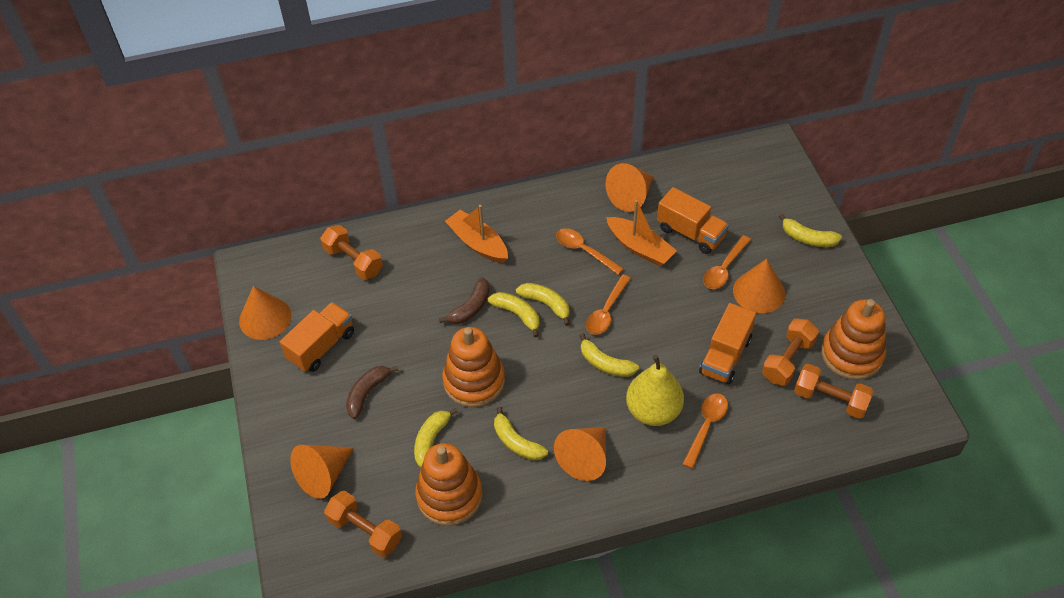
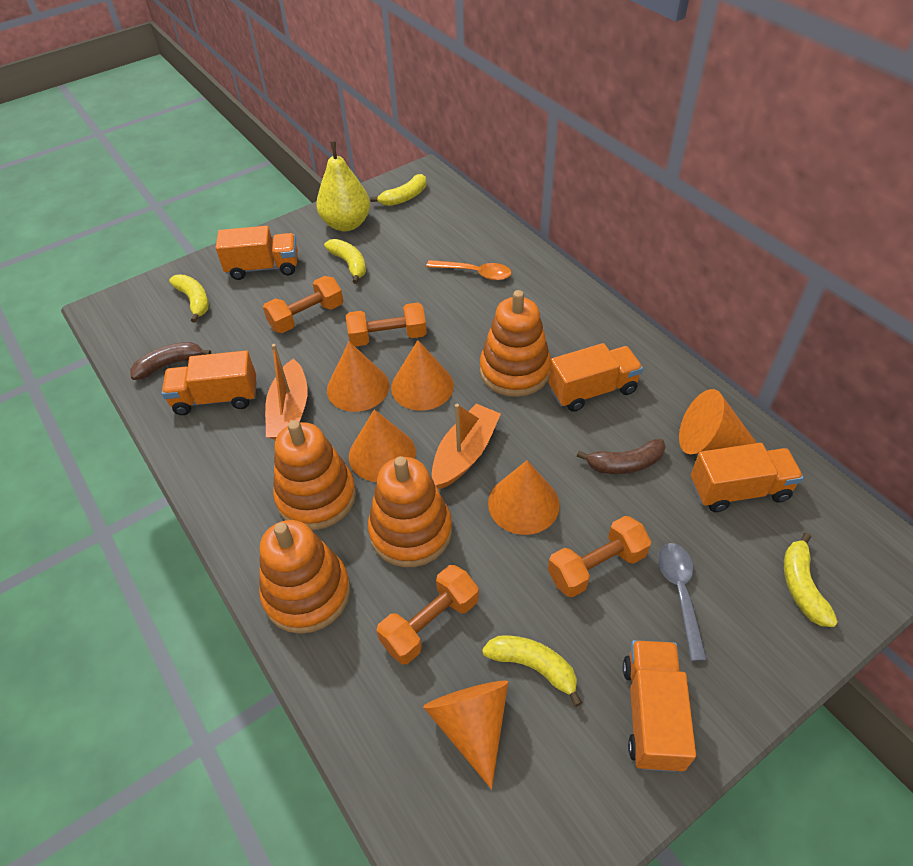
grey spoon: none = 0 -> [658,543,707,661] = 1
orange cone: [239,286,291,340] [290,445,354,499] [554,427,606,481] [605,163,654,212] [733,259,785,313] = 5 -> [327,342,389,412] [349,409,416,482] [391,340,454,411] [423,681,509,789] [488,460,560,535] [679,389,757,454] = 6
orange spoon: [556,228,624,275] [586,274,631,335] [682,393,728,469] [703,235,751,289] = 4 -> [426,260,511,281] = 1
orange stacking toy: [415,443,483,526] [442,327,505,407] [821,299,886,380] = 3 -> [259,520,350,634] [273,420,356,530] [368,456,452,567] [480,290,551,397] = 4
orange truck: [280,302,354,372] [657,187,729,254] [699,303,756,384] = 3 -> [162,351,257,415] [216,226,298,280] [548,343,643,412] [623,640,696,772] [691,443,804,512] = 5
yellow banana: [414,408,458,468] [488,292,539,337] [494,406,548,461] [516,283,570,326] [579,333,639,377] [779,214,842,247] = 6 -> [169,275,209,323] [324,239,366,284] [370,174,426,206] [482,636,582,707] [784,533,838,627] = 5

